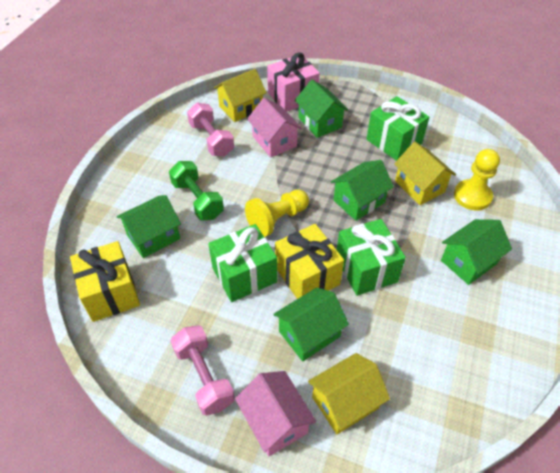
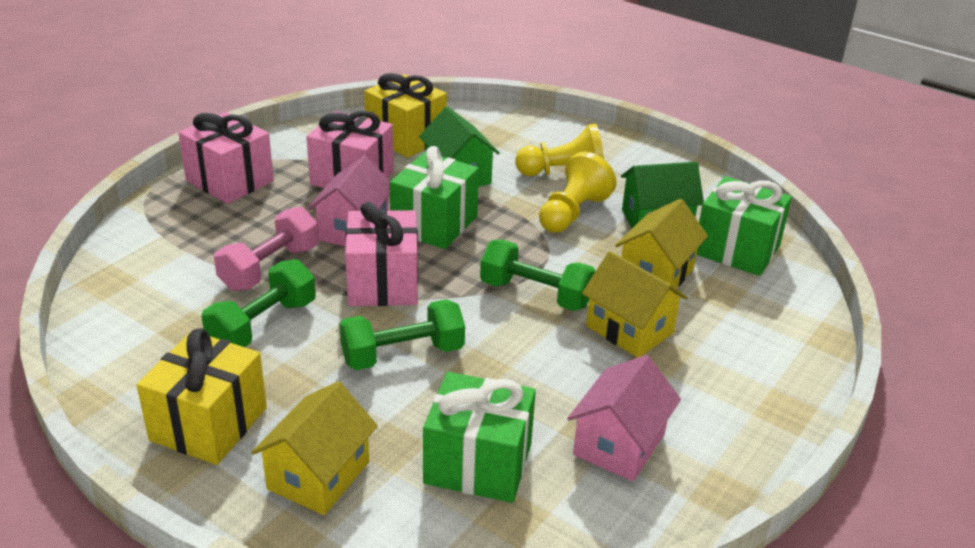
green dumbbell: [169,161,224,220] = 1 -> [201,259,316,347] [339,299,465,370] [480,240,596,311] = 3
green house: [117,195,181,258] [273,288,349,362] [295,80,348,138] [331,160,394,221] [441,219,512,285] = 5 -> [419,106,500,187] [621,162,704,228] = 2
pink dumbbell: [170,325,235,416] [187,103,234,157] = 2 -> [214,207,319,291] = 1
pink gift: [267,52,320,112] = 1 -> [178,112,274,204] [307,111,394,188] [345,202,418,306] = 3

